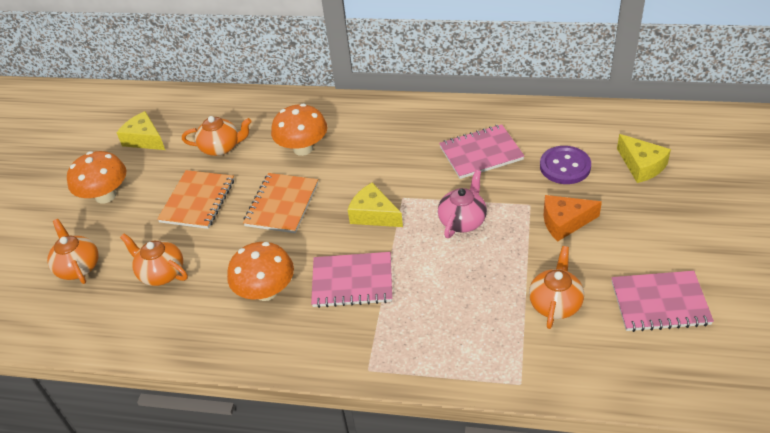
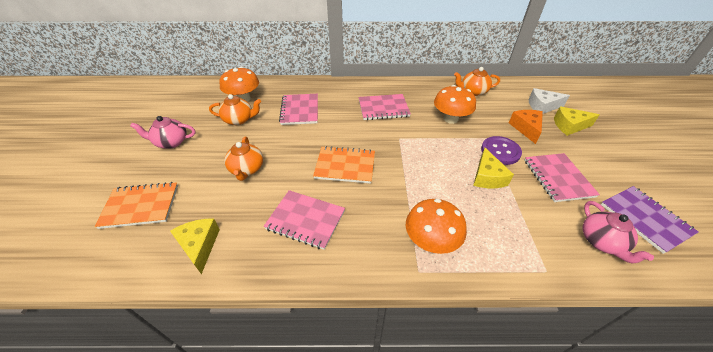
orange teapot: [47,219,99,284] [120,233,188,286] [182,116,251,156] [529,246,584,329] = 4 -> [209,94,261,125] [224,136,263,181] [454,67,500,96] = 3
pink notebook: [311,252,392,308] [439,124,524,179] [611,271,714,332] = 3 -> [264,190,345,250] [279,94,318,125] [359,94,411,120] [524,153,600,202] = 4
pink teapot: [438,170,487,238] = 1 -> [130,116,196,149] [582,201,654,263] = 2
purple notebook: none = 0 -> [601,186,699,254] = 1
white cheese: none = 0 -> [529,88,570,114] = 1

